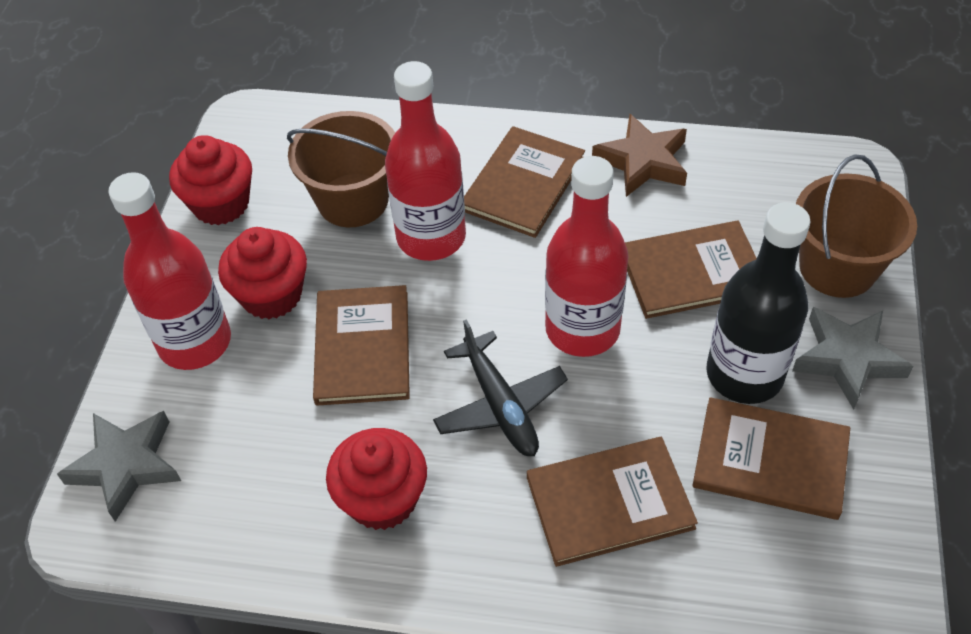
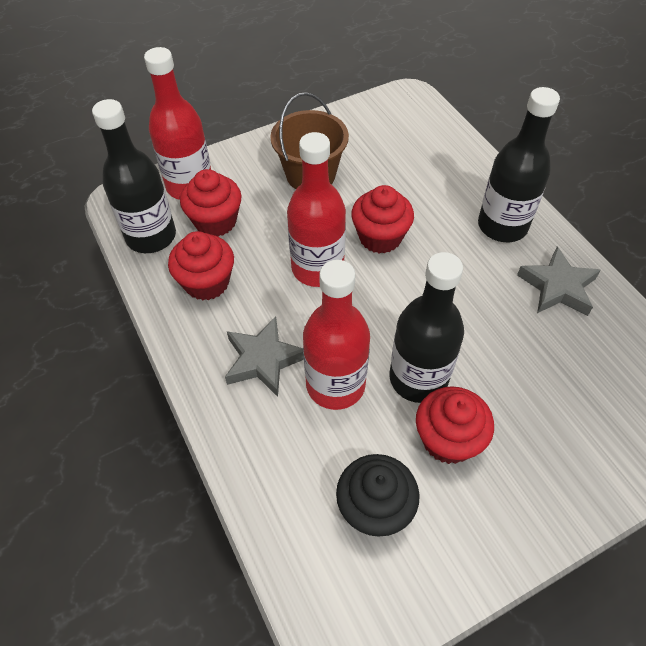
black bottle: [706,202,810,404] = 1 -> [92,99,176,253] [390,252,464,403] [478,87,560,242] = 3
black cupcake: none = 0 -> [336,454,420,537] = 1
black plane: [433,320,568,456] = 1 -> none = 0
brown book: [313,285,410,406] [464,126,585,238] [527,437,698,567] [625,221,757,319] [692,397,850,520] = 5 -> none = 0
brown bucket: [287,111,395,227] [796,155,917,298] = 2 -> [270,92,349,189] = 1
brown star: [592,114,687,197] = 1 -> none = 0
red cupcake: [169,135,252,225] [218,227,307,319] [326,428,427,530] = 3 -> [168,231,234,301] [180,169,242,237] [351,185,414,254] [416,386,494,464] = 4

